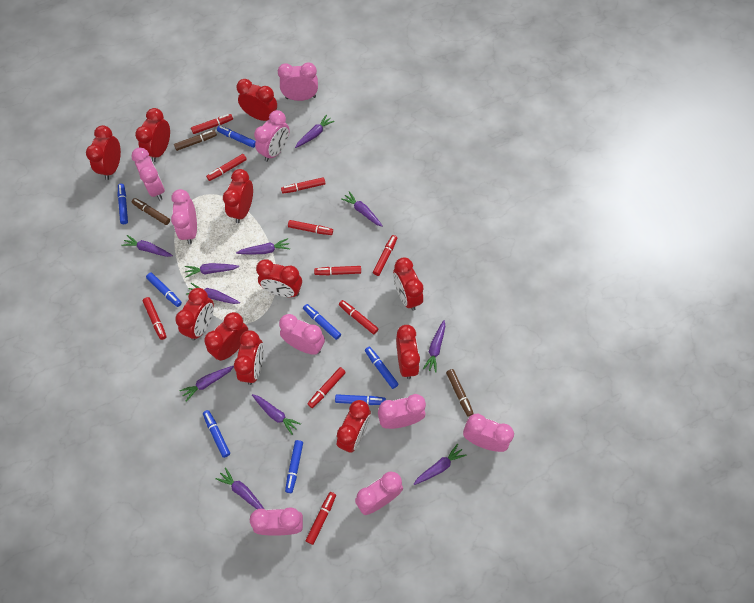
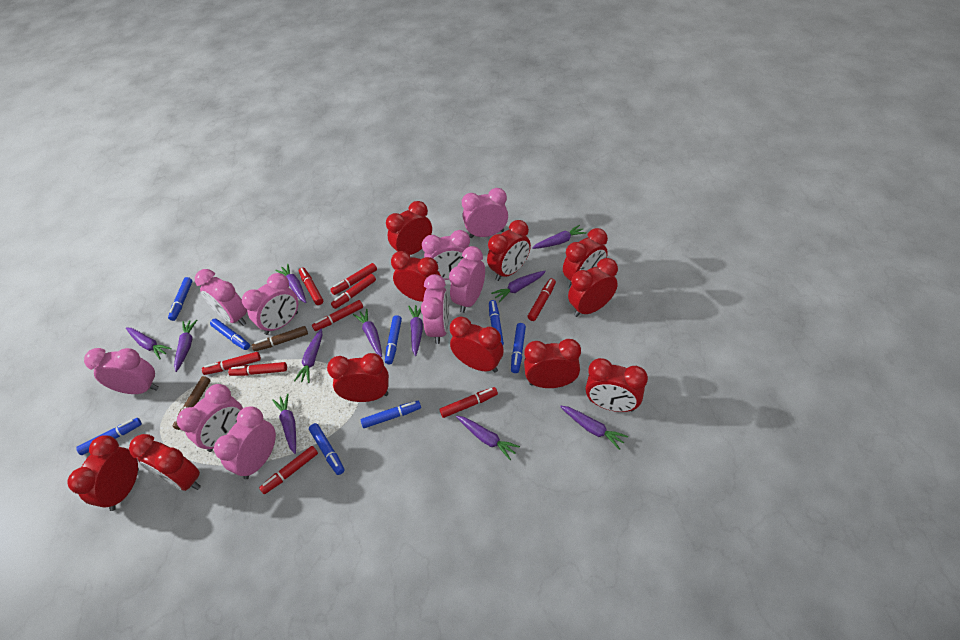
brown marker: [132,198,170,225] [174,130,217,151] [446,369,474,417] = 3 -> [172,376,211,430] [252,326,308,352] = 2
red marker: [143,297,166,340] [191,114,233,134] [206,154,247,181] [281,177,325,194] [288,220,333,235] [305,492,336,545] [308,367,346,408] [314,266,361,275] [339,300,378,334] [373,235,397,276] = 10 -> [202,352,261,375] [228,362,287,376] [259,446,318,494] [299,267,323,305] [312,300,363,331] [330,263,377,295] [331,274,376,309] [440,387,498,418] [527,278,556,321] = 9

